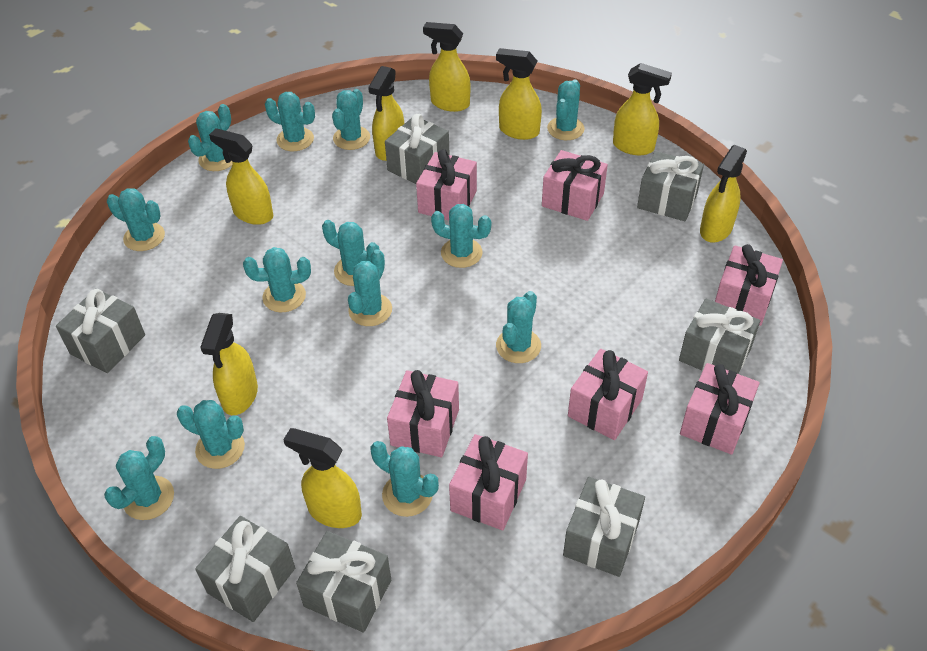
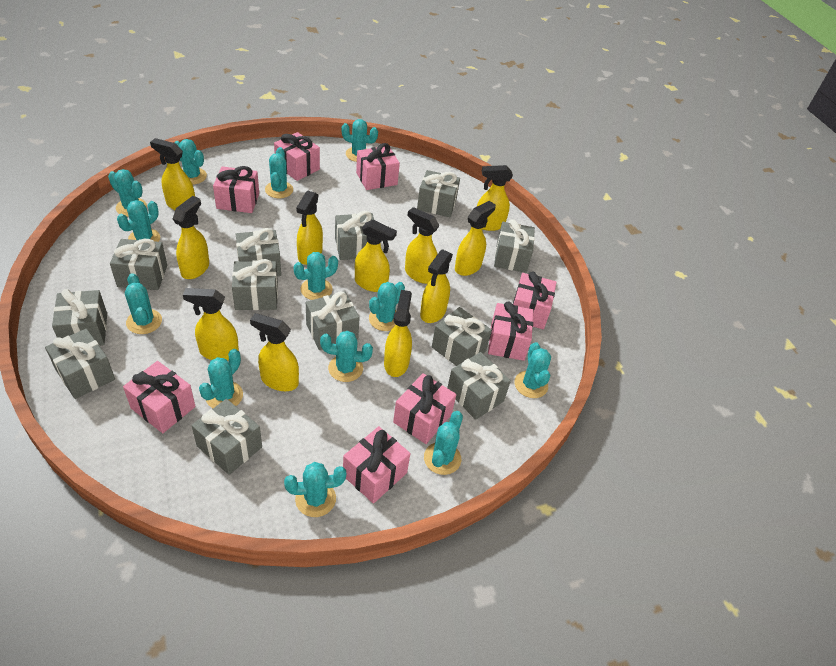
grey gift: [56,289,145,373] [195,516,295,622] [296,531,391,633] [385,114,450,184] [563,477,645,577] [637,151,704,221] [679,298,760,374] = 7 -> [45,329,115,399] [52,289,107,346] [110,239,167,290] [191,399,262,475] [232,259,278,310] [236,228,281,276] [306,292,360,350] [335,211,374,260] [417,170,460,217] [432,307,492,366] [447,352,511,420] [494,219,535,273] = 12
pink gift: [387,370,459,457] [416,149,477,220] [449,434,528,530] [542,150,608,221] [568,349,648,440] [680,363,760,455] [715,244,783,326] = 7 -> [123,361,195,433] [213,166,259,213] [274,132,320,181] [343,426,411,504] [356,143,400,190] [393,373,456,444] [488,301,533,361] [513,271,557,329] = 8
yellow spray bottle: [200,313,258,415] [209,128,273,225] [283,428,362,528] [368,66,404,161] [423,22,471,112] [496,48,542,140] [613,63,672,155] [700,145,747,243] = 8 -> [150,138,195,210] [173,196,209,279] [183,288,239,361] [250,313,299,391] [296,191,323,265] [355,220,397,292] [384,290,412,377] [405,207,440,284] [420,249,453,323] [455,201,496,276] [477,165,513,231] = 11

